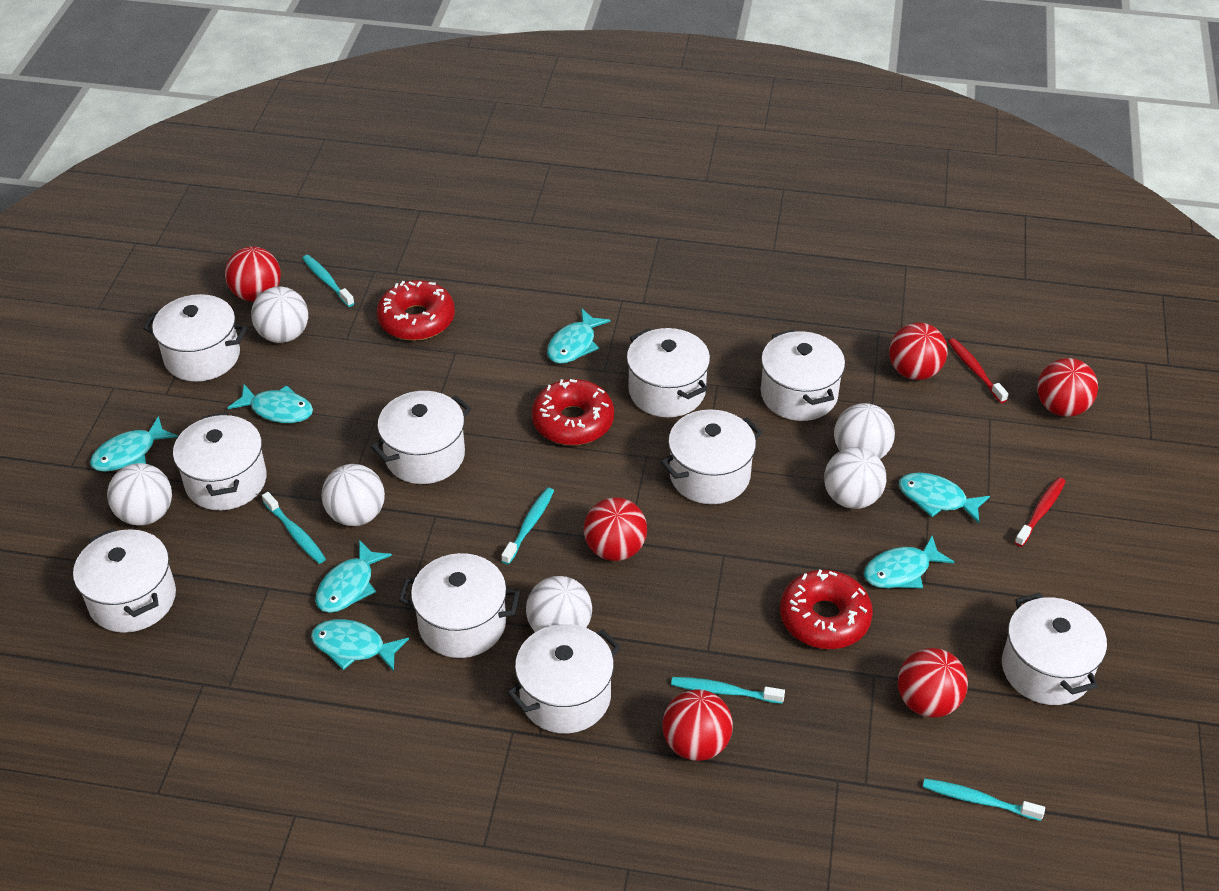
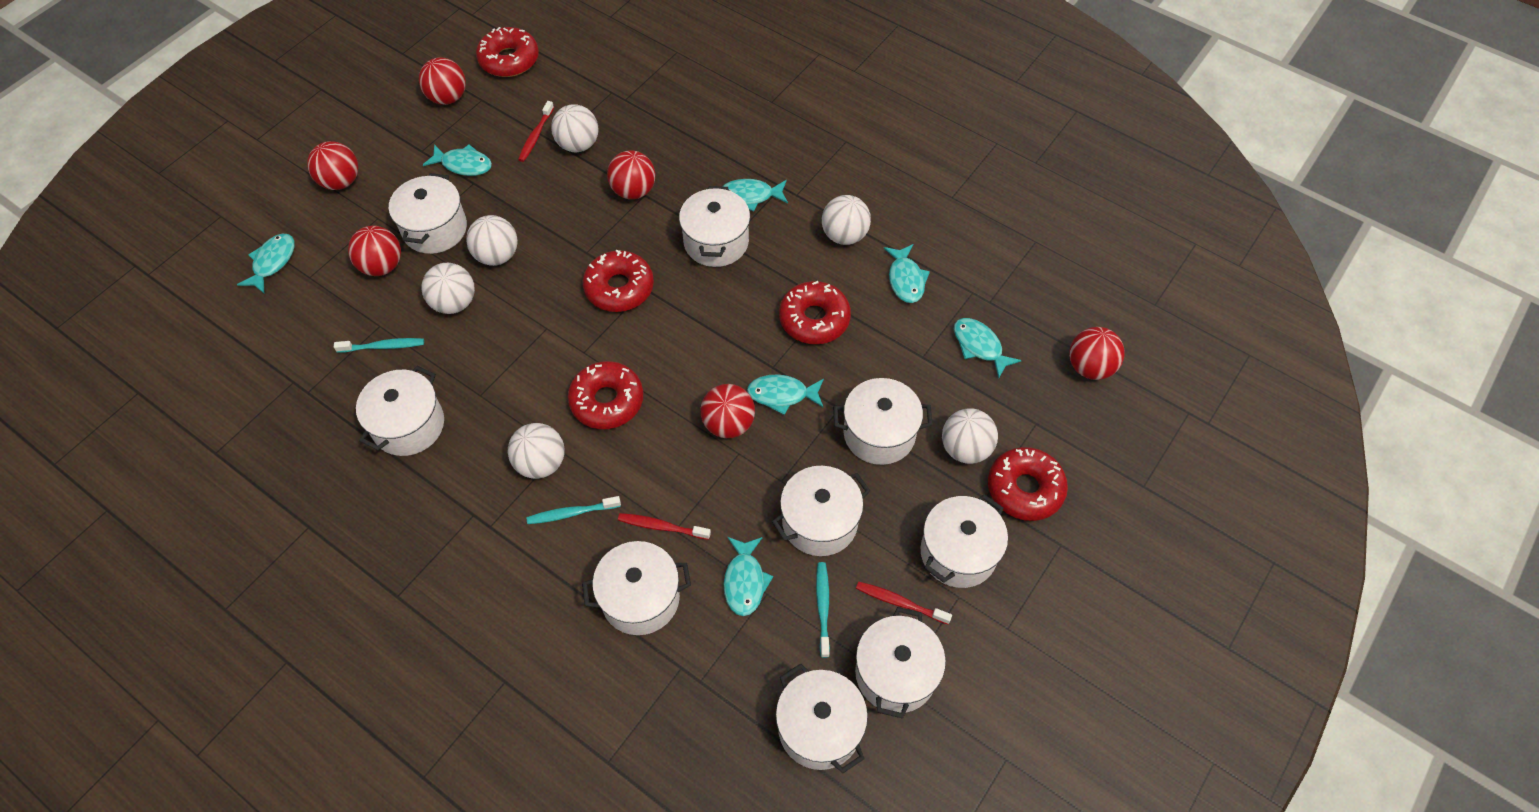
red donut: [377,280,455,341] [532,379,614,445] [780,569,873,649] = 3 -> [476,27,539,77] [568,361,643,429] [583,250,654,312] [779,281,851,344] [988,447,1068,521] = 5
red toothbrush: [948,338,1009,403] [1014,477,1066,547] = 2 -> [518,101,554,162] [618,513,711,540] [856,581,952,624] = 3
turquoise toothbrush: [262,492,326,564] [302,255,355,307] [501,487,554,565] [671,677,785,704] [923,779,1045,821] = 5 -> [334,338,424,353] [527,496,621,524] [816,562,830,658] = 3
white pot: [73,529,176,633] [143,294,247,382] [173,412,267,510] [371,391,471,484] [399,553,520,658] [507,624,620,733] [627,328,710,417] [660,409,762,504] [761,329,845,421] [1002,593,1107,705] = 10 -> [356,366,444,456] [389,173,467,254] [582,541,691,635] [679,186,750,267] [772,466,870,556] [776,664,868,773] [833,378,933,465] [855,607,946,718] [920,494,1008,588] = 9

